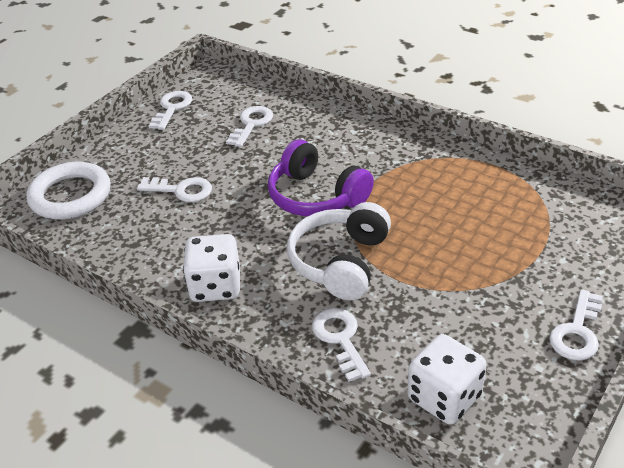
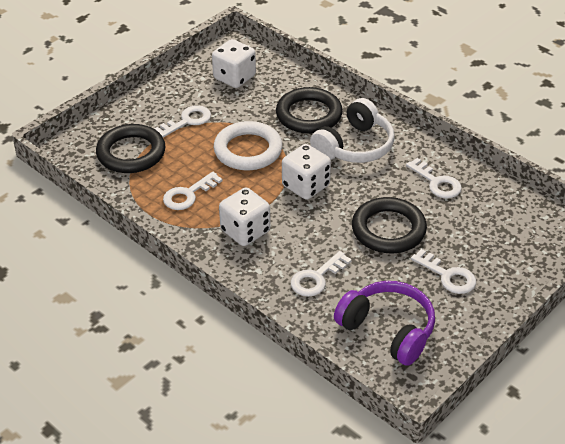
black ring: none = 0 -> [96,124,166,173] [276,87,343,134] [352,197,427,253] = 3
white dice: [183,234,240,302] [407,334,487,425] = 2 -> [212,39,256,88] [219,188,271,246] [282,144,331,200] = 3

